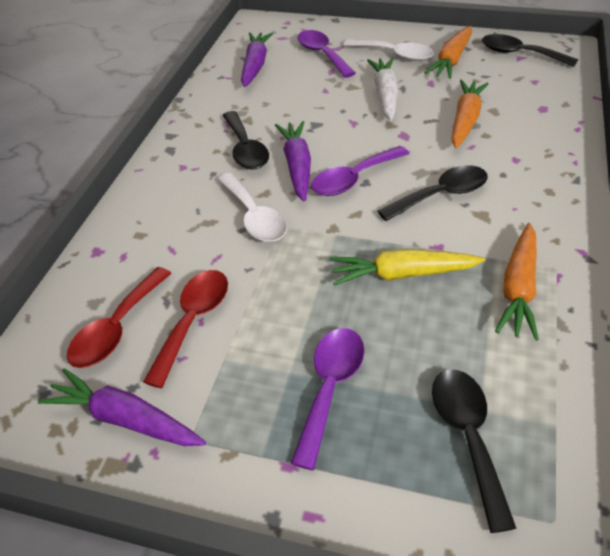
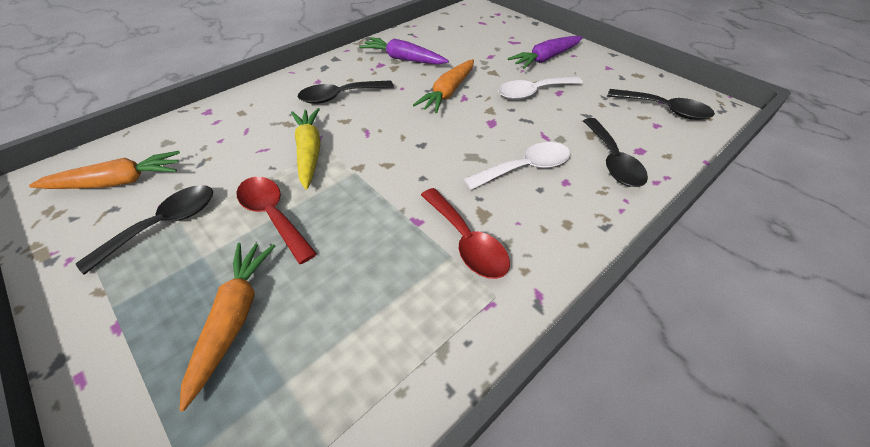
purple carrot: [38,368,206,446] [241,33,273,87] [275,121,311,202] = 3 -> [359,37,449,64] [508,36,583,69] = 2
purple spoon: [291,328,364,470] [297,30,356,78] [311,146,409,196] = 3 -> none = 0
white carrot: [367,58,399,121] = 1 -> none = 0

